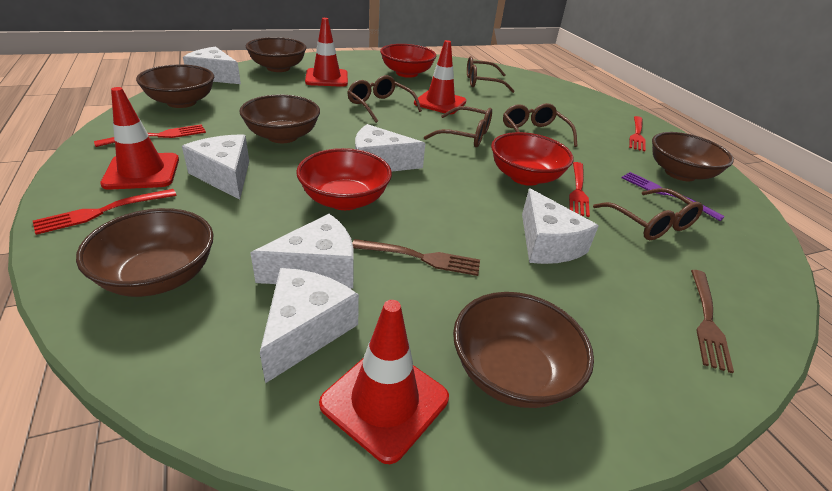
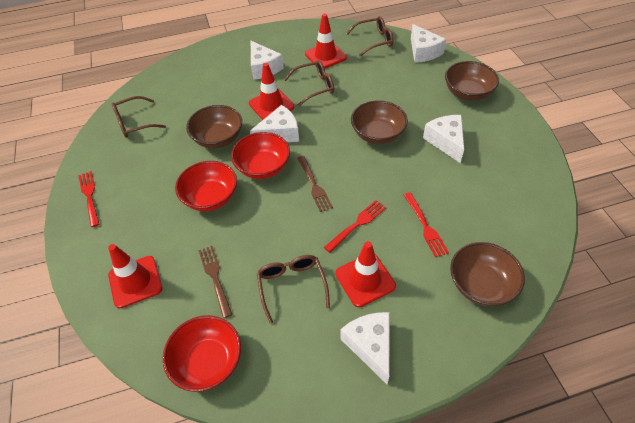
brown bowl: [76,208,214,297] [136,64,214,108] [239,94,320,143] [246,37,307,72] [453,292,594,408] [652,132,734,181] = 6 -> [186,105,242,149] [351,100,408,144] [445,61,499,101] [450,242,525,306] = 4
brown glasses: [347,75,422,123] [424,106,492,147] [467,56,515,93] [503,103,578,147] [593,188,703,240] = 5 -> [112,96,166,138] [257,255,330,324] [284,60,334,106] [346,16,393,56] = 4
purple fork: [621,172,725,221] = 1 -> none = 0
red fork: [33,189,177,235] [94,124,206,147] [569,162,590,217] [629,116,646,151] = 4 -> [78,171,99,227] [324,200,386,253] [404,192,449,257] = 3
white cheese: [182,134,249,200] [183,46,241,84] [251,214,354,289] [260,268,359,383] [355,124,425,171] [522,188,599,264] = 6 -> [250,105,299,142] [251,41,284,80] [341,312,390,384] [411,24,446,63] [423,115,464,163] = 5

